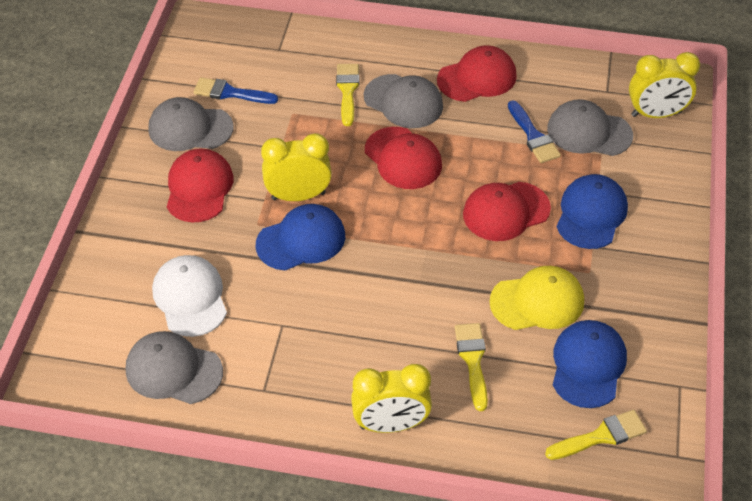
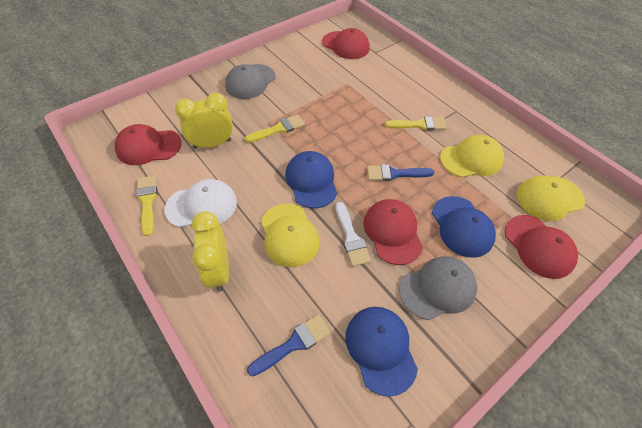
grey cap: [126,331,223,404] [148,97,234,151] [364,74,443,128] [547,99,633,156] = 4 -> [225,64,276,99] [399,257,477,320] = 2
white brush: none = 0 -> [336,202,371,267] = 1
yellow cap: [489,266,584,330] = 1 -> [261,204,320,267] [440,135,504,177] [516,175,585,221] = 3
yellow clock: [261,133,332,201] [351,364,432,433] [629,52,700,118] = 3 -> [175,93,233,149] [192,211,229,292] = 2

